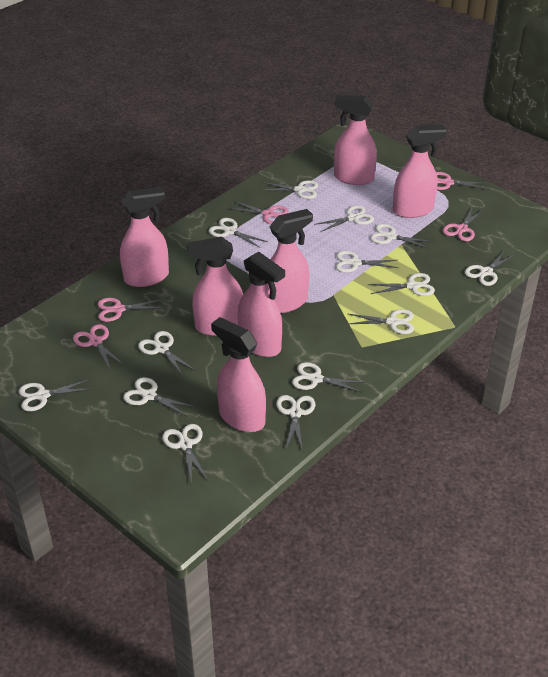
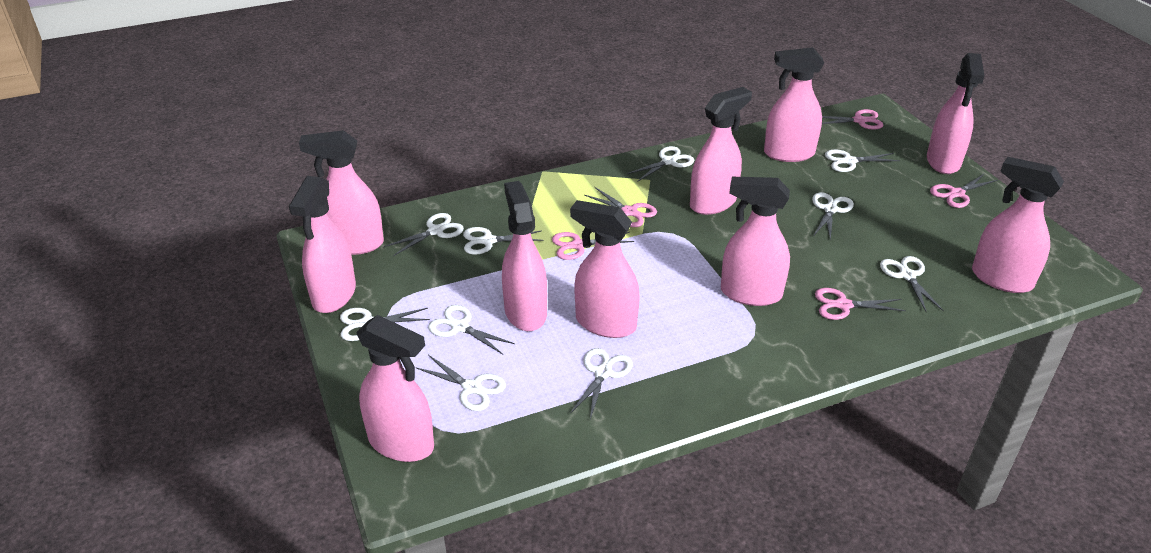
pink spray bottle: [120,187,169,287] [187,236,243,336] [211,317,266,432] [238,252,285,357] [268,209,313,313] [334,95,377,185] [393,125,447,218] = 7 -> [289,176,356,313] [299,130,384,255] [356,315,434,462] [502,181,547,331] [570,200,640,338] [690,87,752,215] [721,177,790,306] [764,47,824,162] [927,53,985,174] [972,157,1064,293] = 10
white scissors: [19,379,91,411] [123,377,195,417] [138,331,196,377] [162,424,208,483] [209,218,268,248] [262,180,318,199] [276,395,315,449] [292,362,366,393] [314,205,374,232] [336,251,398,273] [348,309,414,334] [368,273,435,296] [370,224,433,249] [464,250,517,286] = 14 -> [340,308,430,341] [384,213,464,256] [415,355,506,411] [428,305,515,354] [463,227,544,255] [570,348,633,419] [627,146,694,182] [812,192,854,241] [825,149,900,172] [880,256,944,313] = 10

